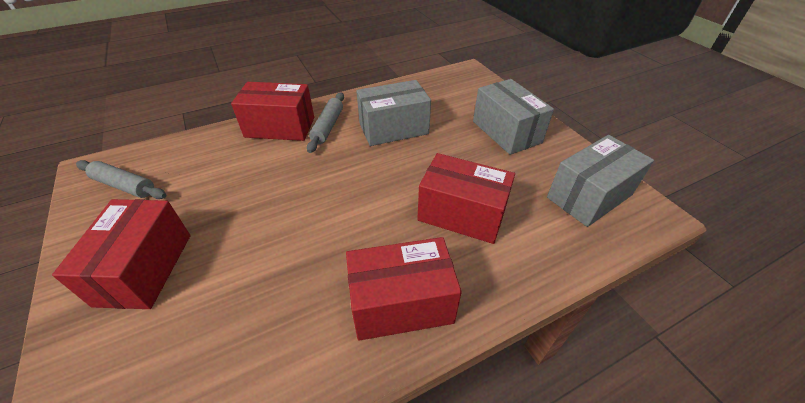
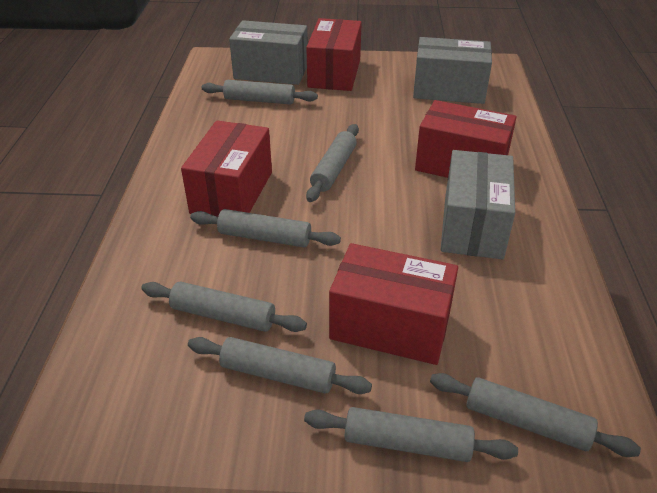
grey rolling pin: [76,160,166,199] [307,92,344,153] = 2 -> [141,281,307,332] [188,337,372,394] [190,209,341,247] [202,80,318,104] [304,407,518,462] [306,124,359,202] [430,373,641,457] = 7

